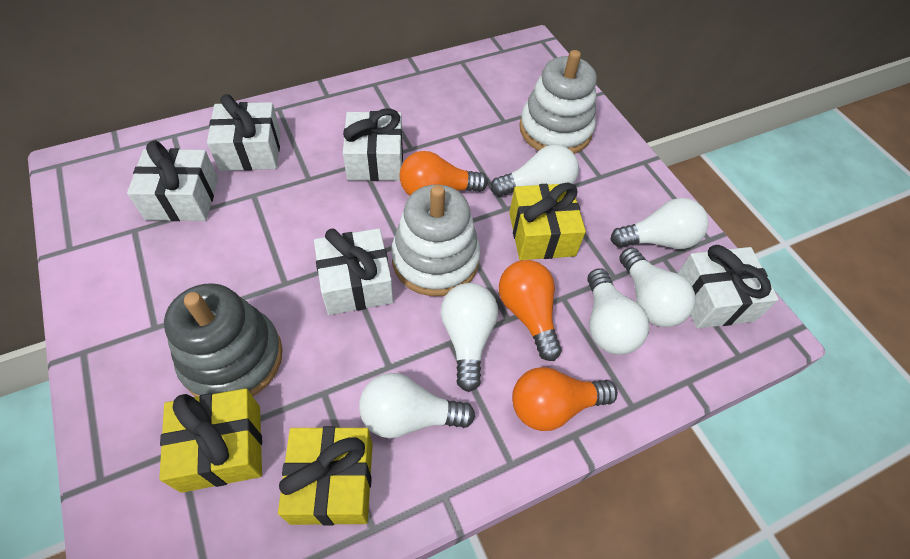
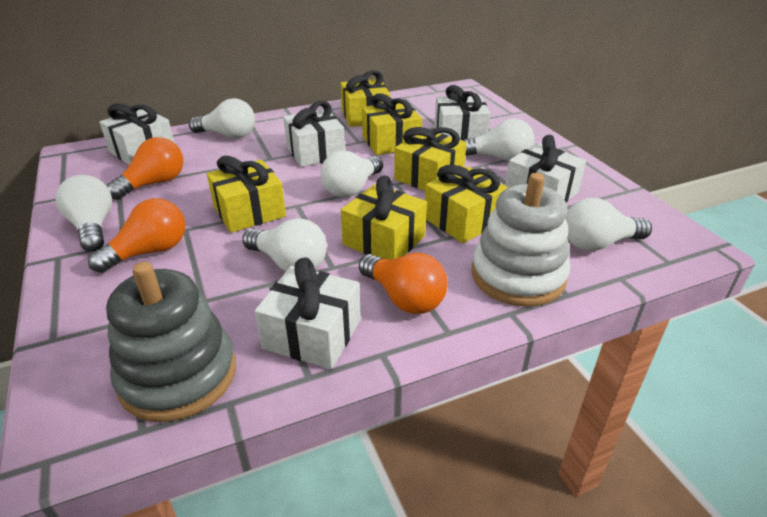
white stacking toy: [391,185,480,296] [519,50,597,154] = 2 -> [471,173,570,307] = 1
yellow gift: [159,388,262,493] [278,426,373,526] [509,182,586,260] = 3 -> [207,156,286,233] [341,70,391,127] [341,176,427,260] [362,93,422,155] [394,127,467,191] [425,165,509,243] = 6

